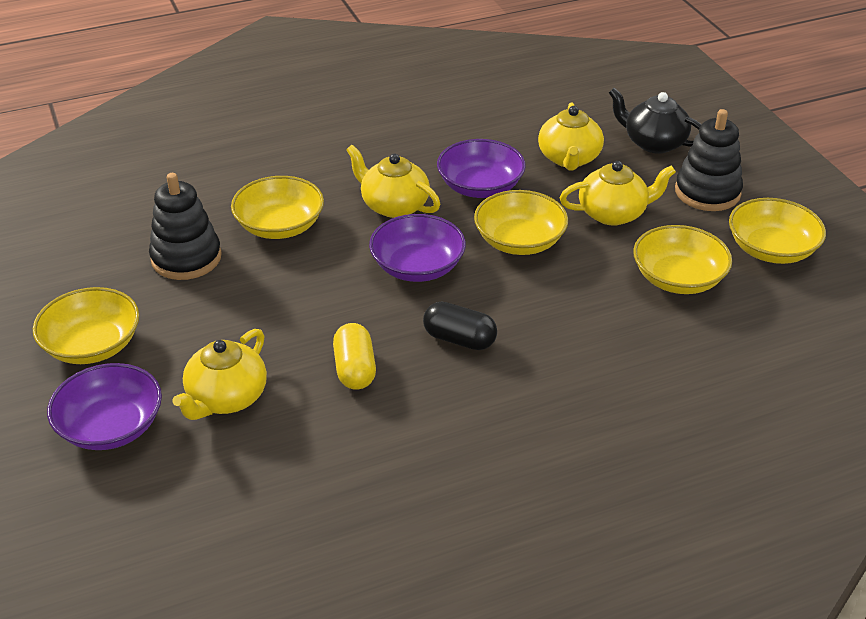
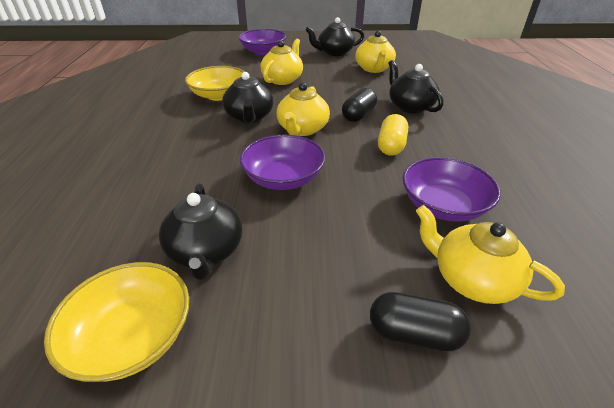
black capsule: [423,302,497,350] = 1 -> [342,88,377,122] [370,292,471,351] = 2
black stacking toy: [149,173,222,280] [675,109,743,211] = 2 -> none = 0
black teapot: [609,88,702,153] = 1 -> [159,183,242,280] [222,72,273,123] [305,17,364,56] [388,60,443,114] = 4
yellow bowl: [33,287,139,364] [231,176,324,239] [474,190,568,255] [633,225,732,294] [729,198,826,264] = 5 -> [44,262,189,382] [185,66,244,101] = 2

